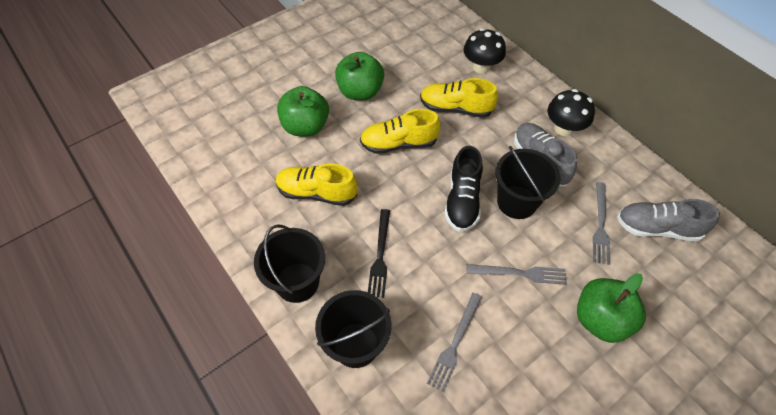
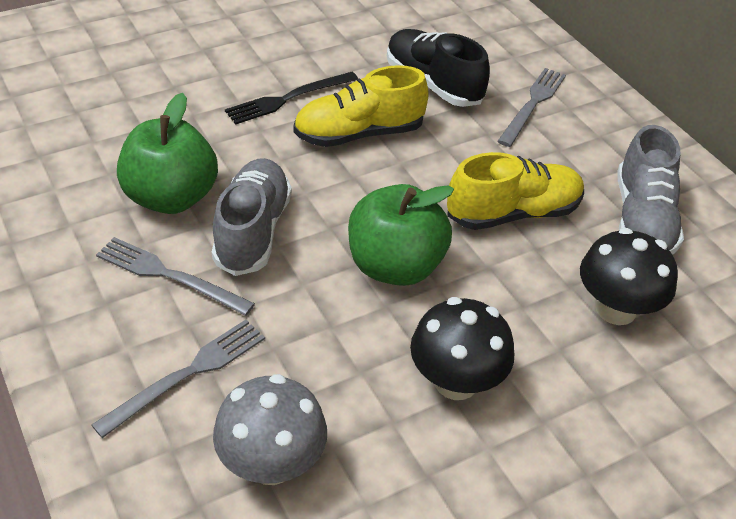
black bucket: [254,224,325,303] [315,290,391,368] [495,146,560,219] = 3 -> none = 0
green apple: [277,86,329,136] [335,52,384,100] [577,273,646,343] = 3 -> [117,93,218,214] [348,184,454,286] = 2
grey mushroom: none = 0 -> [213,374,327,485] = 1
yellow shoe: [276,163,357,206] [360,109,440,154] [420,78,498,118] = 3 -> [293,65,429,147] [447,152,584,230] = 2

